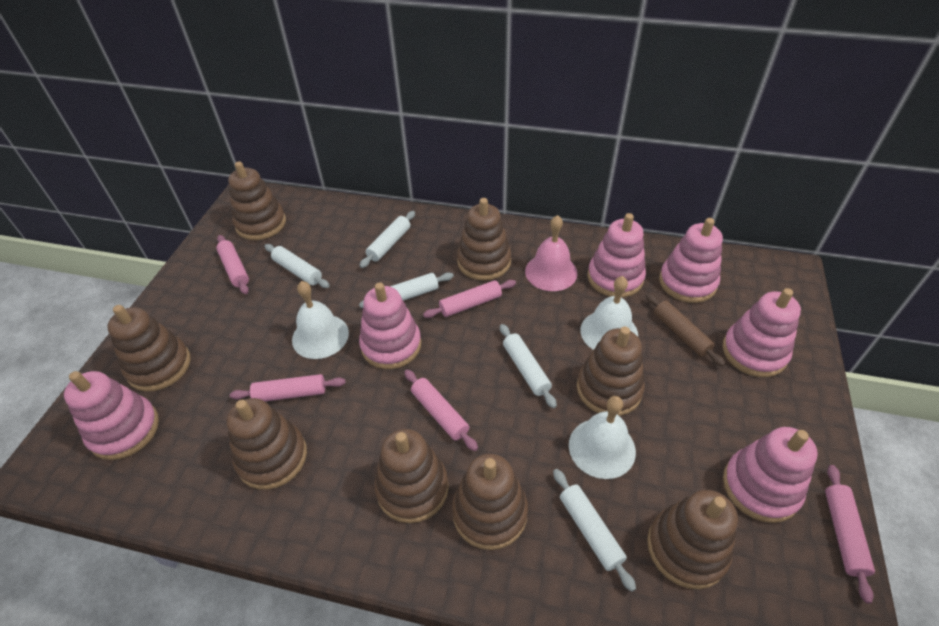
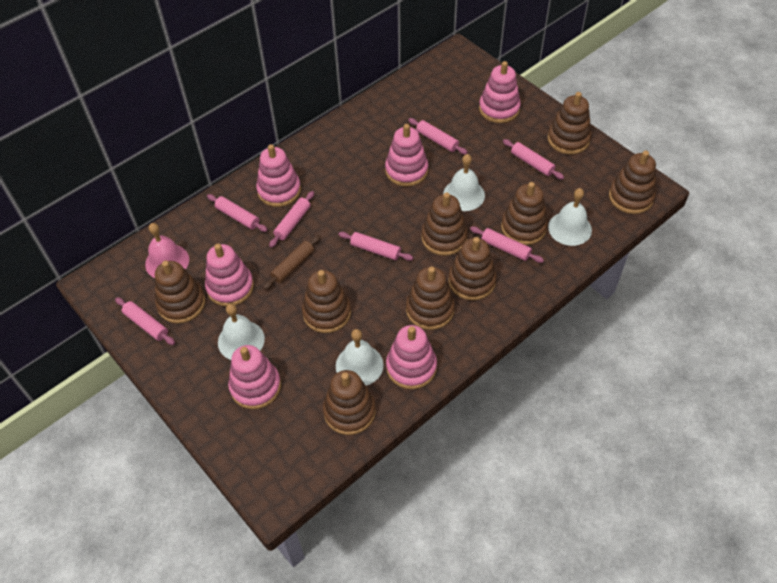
brown stacking toy: [107,305,190,392] [226,398,307,490] [228,161,286,240] [374,429,449,523] [452,454,528,550] [457,198,511,281] [577,327,645,416] [647,490,738,589] = 8 -> [155,261,205,323] [302,270,351,333] [323,370,376,435] [406,267,455,330] [421,192,468,256] [448,237,497,300] [501,182,548,245] [548,92,591,154] [609,151,656,214] = 9
pink rolling pin: [216,235,249,294] [230,374,346,401] [404,370,478,451] [423,280,516,318] [825,465,875,604] = 5 -> [115,297,175,345] [207,194,268,232] [269,191,314,248] [338,232,413,261] [408,118,468,155] [470,226,544,263] [503,139,564,180] = 7
white bell: [292,281,349,359] [569,396,636,479] [580,276,638,350] = 3 -> [218,304,265,360] [336,329,384,386] [443,154,485,211] [548,188,592,246] = 4
white rolling pin: [265,244,330,288] [359,272,454,308] [360,211,415,268] [500,324,557,408] [553,469,636,592] = 5 -> none = 0

